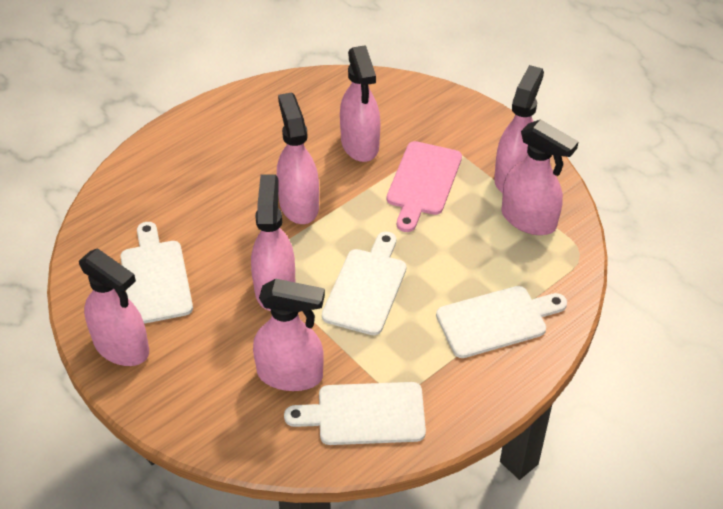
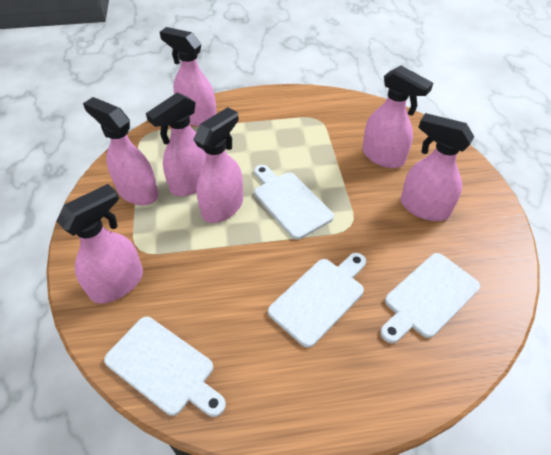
pink cutting board: [387,141,462,232] = 1 -> none = 0

